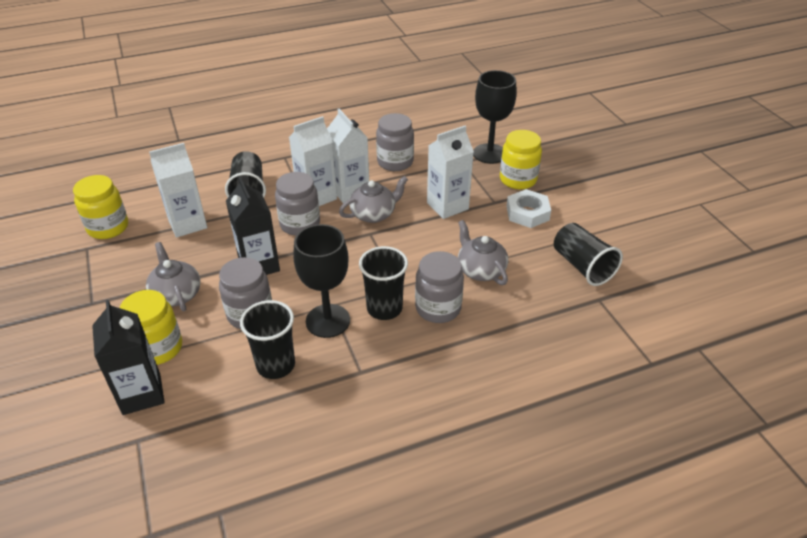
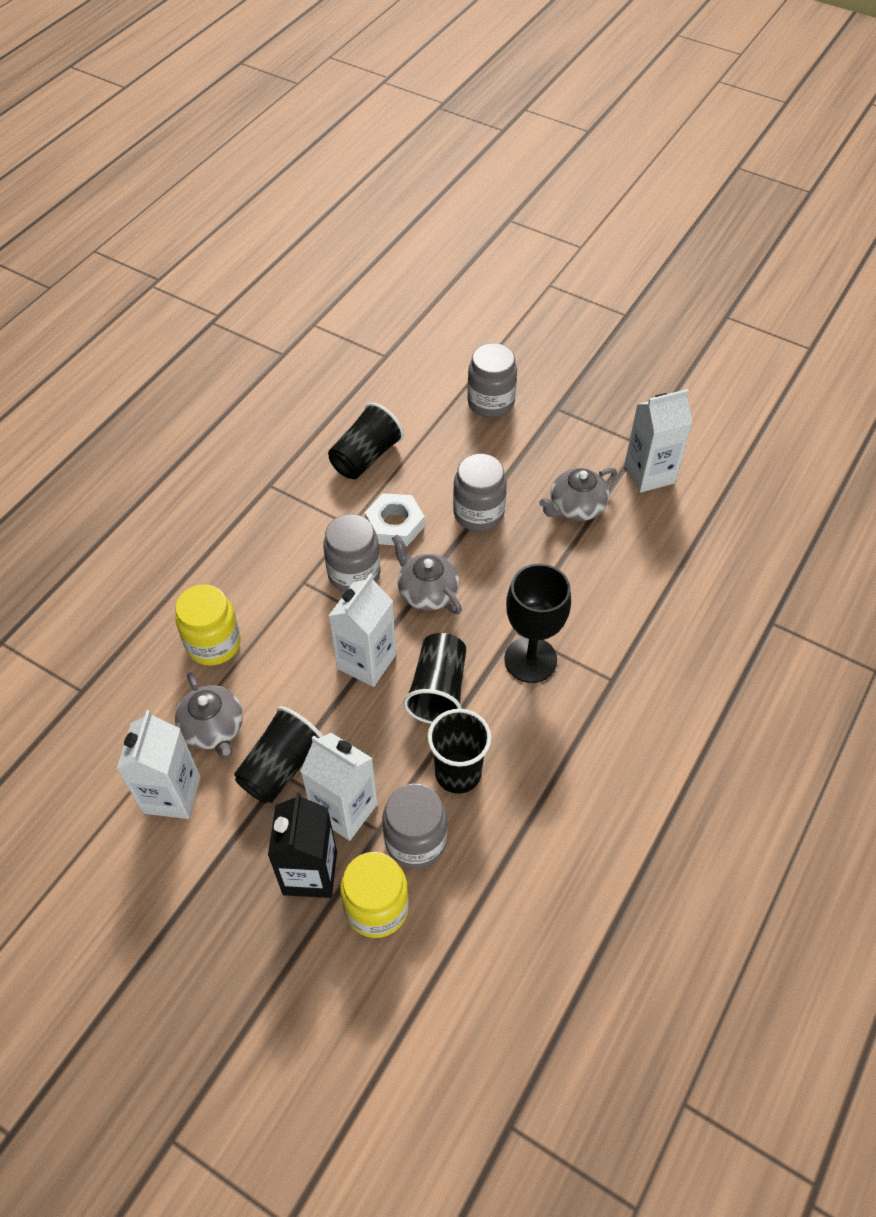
black carton: [92,300,165,415] [226,177,280,275] = 2 -> [268,792,337,898] = 1
black goblet: [293,224,350,338] [473,70,517,164] = 2 -> [504,564,571,683] = 1
yellow jar: [73,175,128,239] [120,290,182,365] [500,130,542,189] = 3 -> [175,584,241,666] [340,852,409,938] = 2

